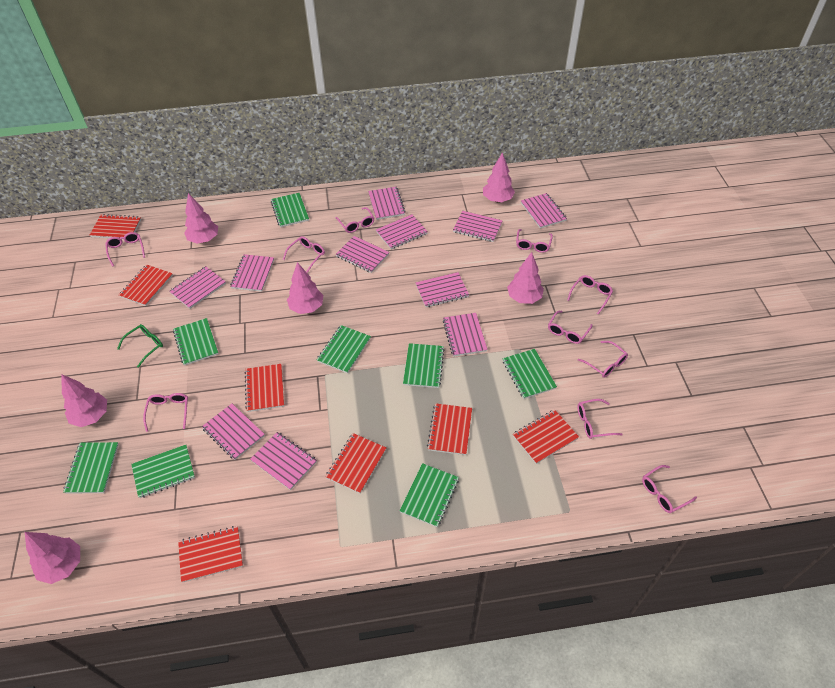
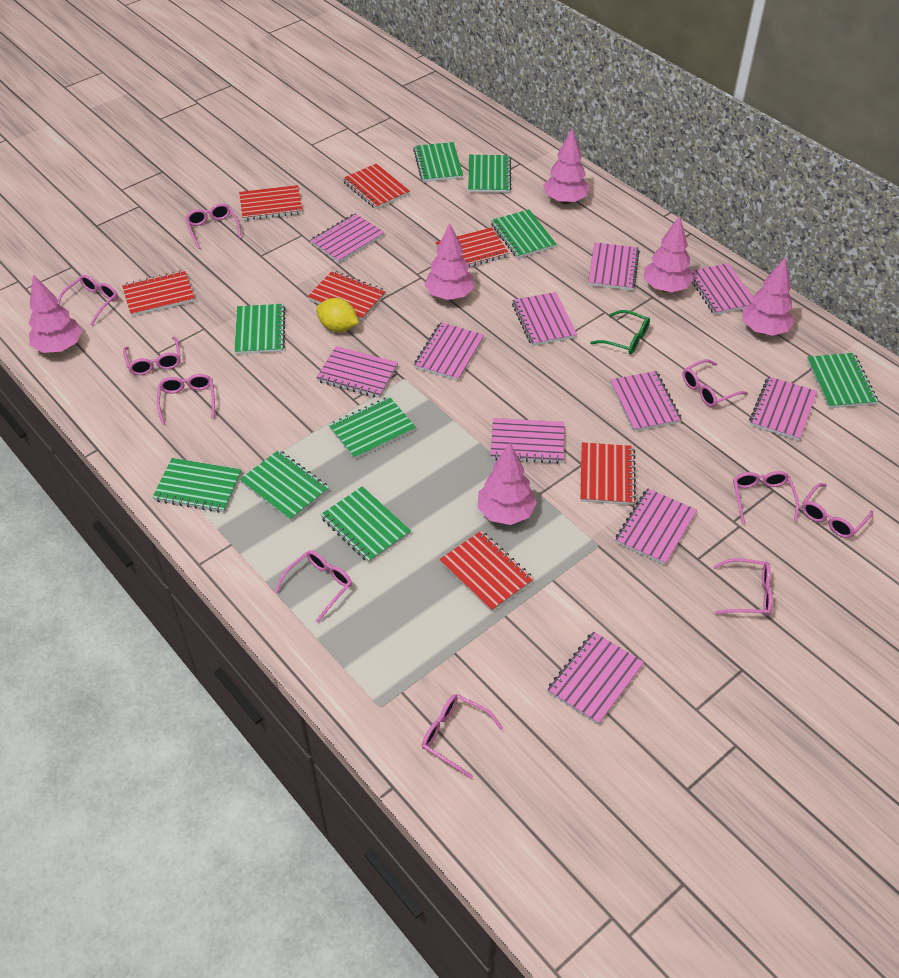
green notebook: [63,442,119,494] [131,445,195,498] [173,318,218,366] [271,193,309,227] [317,325,371,373] [400,463,459,527] [403,343,444,388] [503,349,557,399] = 8 -> [152,458,241,513] [234,304,286,354] [239,450,329,521] [320,486,411,563] [329,397,416,459] [413,142,463,182] [468,155,511,193] [491,209,557,258] [807,353,878,408] = 9
yellow lemon: none = 0 -> [316,298,359,332] = 1

